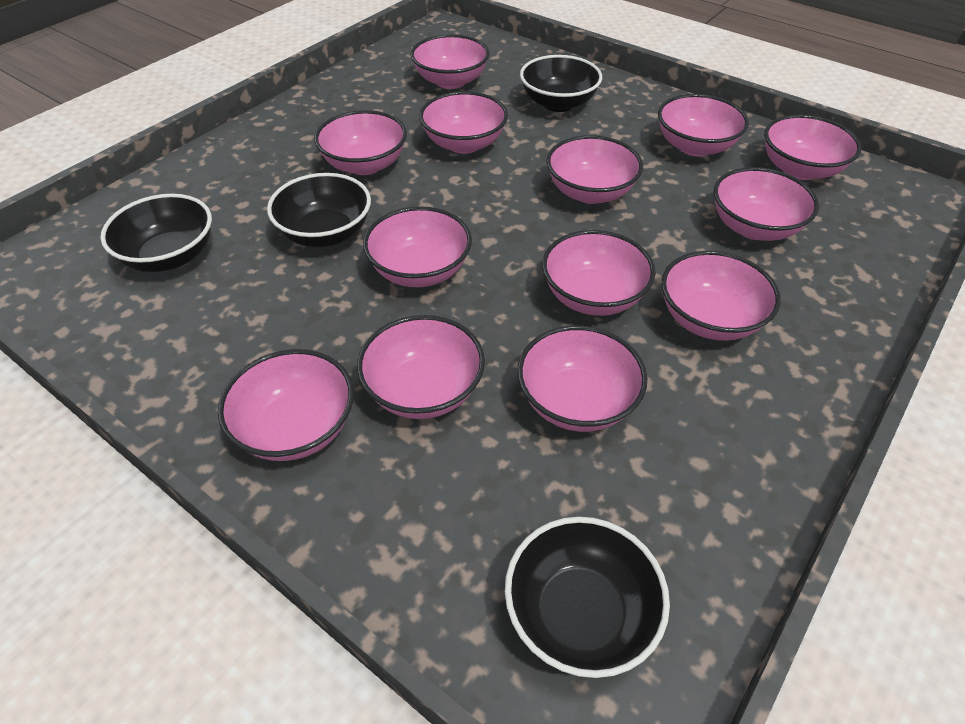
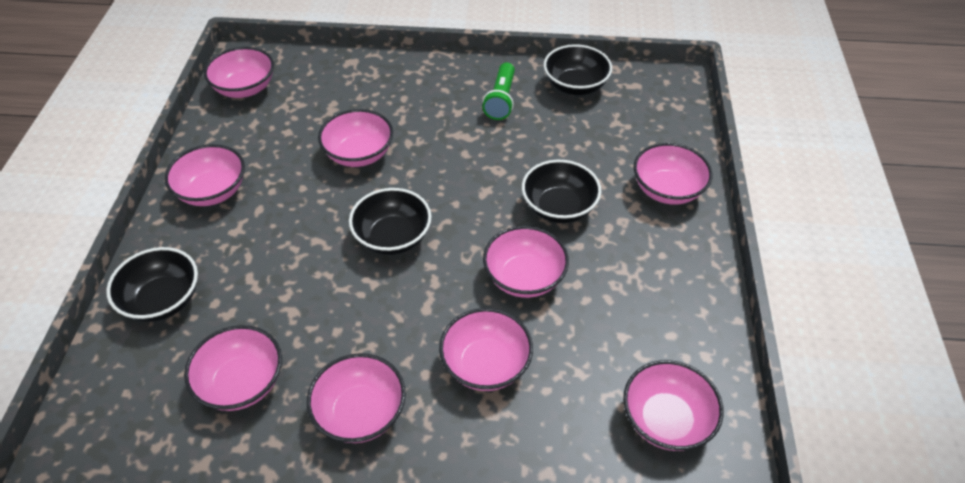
green flashlight: none = 0 -> [482,62,515,120] = 1
pink bowl: [218,349,354,461] [314,110,407,175] [357,315,485,419] [363,206,472,287] [411,34,490,89] [419,91,508,154] [517,326,647,432] [542,230,656,316] [546,135,643,204] [658,94,749,157] [661,251,781,341] [714,167,819,241] [764,115,861,180] = 13 -> [165,144,245,206] [184,325,282,411] [204,47,274,98] [307,353,406,443] [318,109,393,167] [439,308,533,391] [483,226,569,298] [623,360,724,451] [633,143,713,205] = 9

